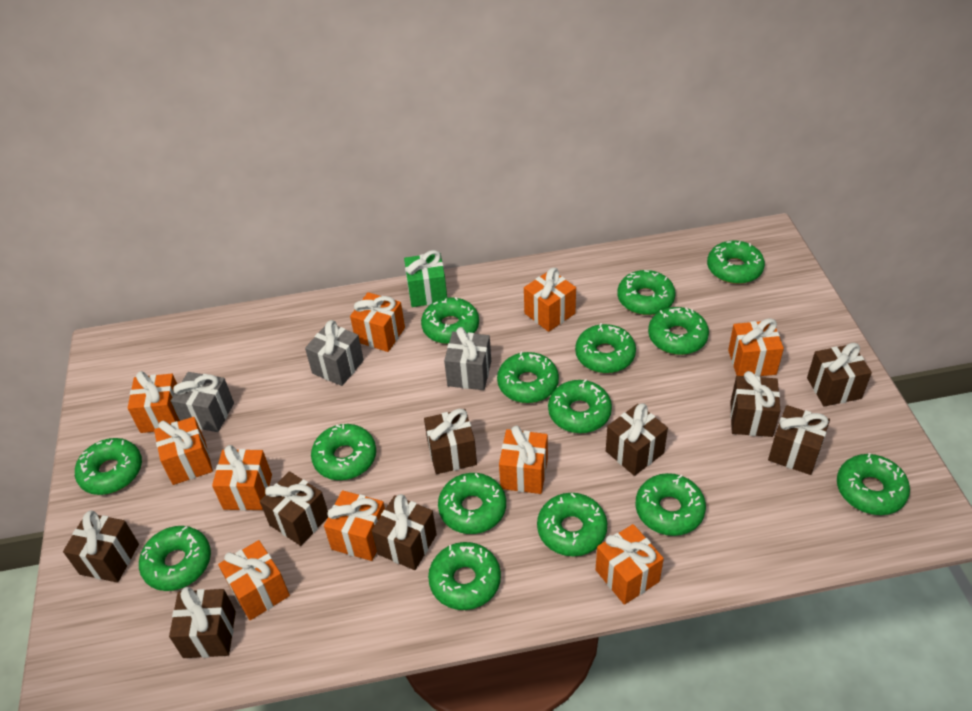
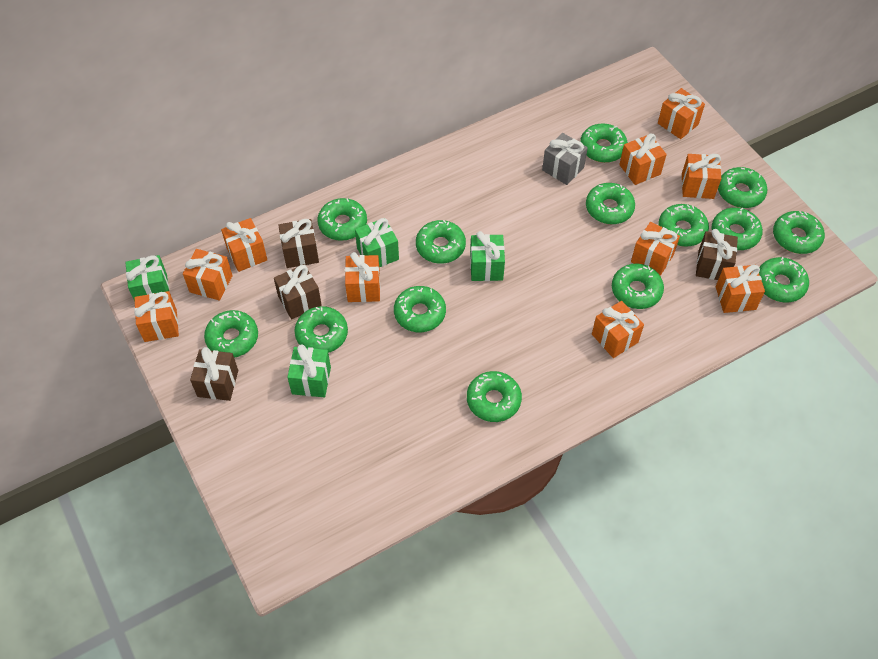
brown gift: [63,510,139,583] [169,587,236,658] [260,471,328,546] [372,494,437,570] [424,409,477,474] [606,403,668,476] [730,371,780,437] [768,405,830,475] [807,343,872,407] = 9 -> [190,347,238,401] [274,264,322,319] [278,219,319,268] [696,229,738,280] = 4
green donut: [75,438,142,495] [139,526,211,591] [311,424,376,480] [421,297,479,344] [428,542,501,610] [438,473,506,534] [497,352,559,403] [537,493,607,556] [548,379,612,433] [575,323,636,373] [618,270,675,315] [636,473,706,536] [648,307,709,355] [707,240,765,284] [837,453,910,515] = 15 -> [204,310,258,358] [294,306,348,353] [317,198,367,241] [394,286,446,332] [416,220,466,264] [467,371,522,422] [580,124,628,163] [586,183,635,224] [612,263,664,309] [658,204,709,247] [712,207,763,250] [718,167,768,208] [759,257,809,302] [773,211,825,254] = 14
green gift: [404,250,447,307] = 1 -> [125,255,169,301] [287,344,331,397] [355,218,399,267] [470,231,505,281] = 4
grey gift: [171,372,234,432] [305,320,364,386] [444,327,491,390] = 3 -> [542,133,588,185] = 1

